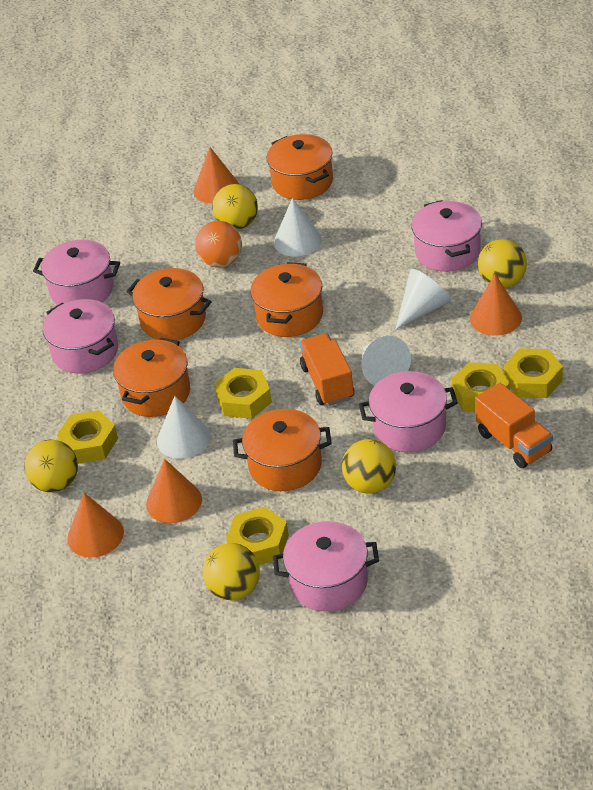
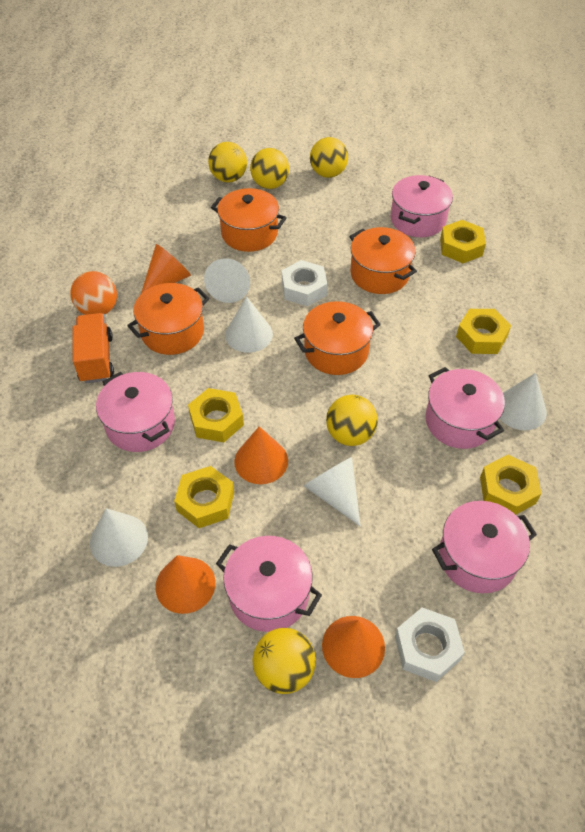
orange pot: [113,338,190,417] [126,268,212,340] [233,409,332,491] [250,262,323,337] [267,134,333,200] = 5 -> [127,283,209,355] [211,188,286,252] [294,301,381,375] [349,227,417,294] = 4
orange truck: [299,333,354,406] [475,383,553,468] = 2 -> [73,313,114,383] = 1
white cone: [157,396,211,459] [274,198,322,257] [362,336,411,386] [395,269,451,330] = 4 -> [90,508,148,567] [204,258,250,303] [225,296,273,353] [304,457,361,527] [500,373,547,430] = 5
white nut: none = 0 -> [282,260,327,306] [395,607,465,682] = 2

